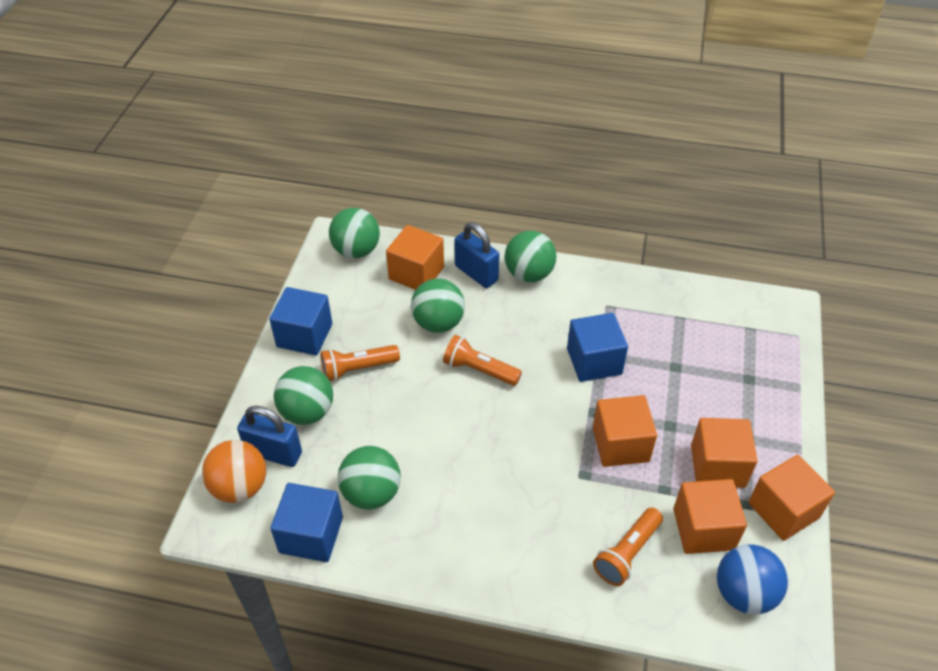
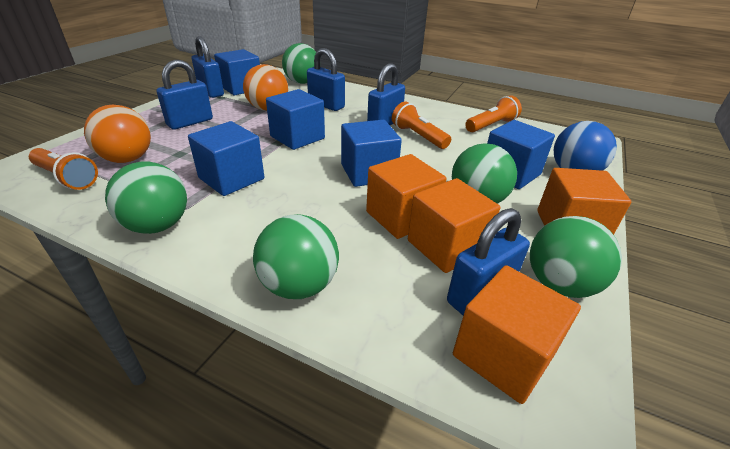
blue cube: [269,287,332,355] [270,483,343,562] [567,313,628,382] = 3 -> [188,121,264,196] [214,49,260,95] [266,89,325,150] [341,120,402,187] [487,120,555,189] = 5
blue padlock: [237,406,302,467] [454,222,499,288] = 2 -> [156,60,213,130] [192,36,224,98] [307,48,345,111] [367,63,405,125] [447,208,530,315] = 5
orange ball: [202,440,266,503] = 1 -> [84,105,151,163] [243,64,288,111] = 2
orange cube: [386,225,444,290] [593,395,657,467] [673,479,747,554] [691,418,758,488] [749,455,835,541] = 5 -> [366,154,446,239] [408,178,500,273] [453,265,581,404] [537,168,631,235] = 4

